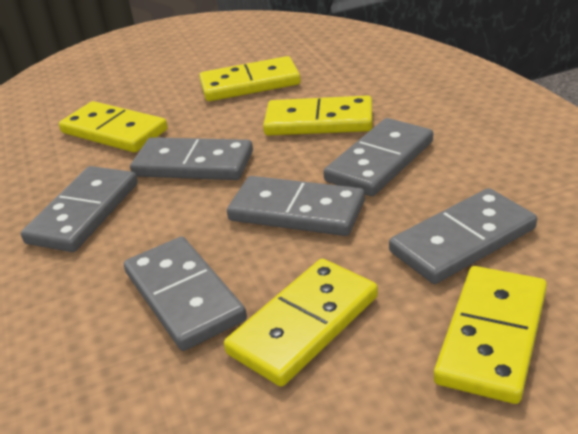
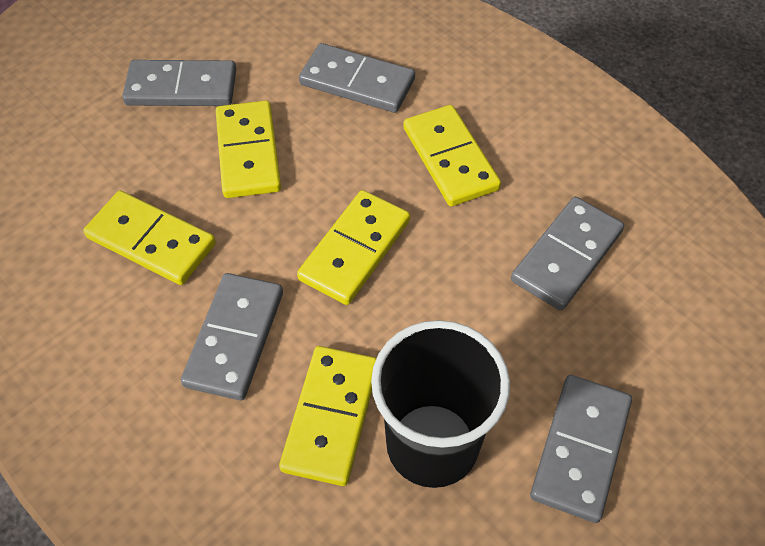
black cup: none = 0 -> [371,320,510,488] = 1
grey domino: [21,166,138,252] [124,237,247,351] [130,137,253,180] [227,176,365,236] [323,118,433,196] [389,188,537,284] = 6 -> [122,60,236,106] [181,273,283,401] [299,43,415,113] [511,197,624,311] [530,375,632,523] = 5

